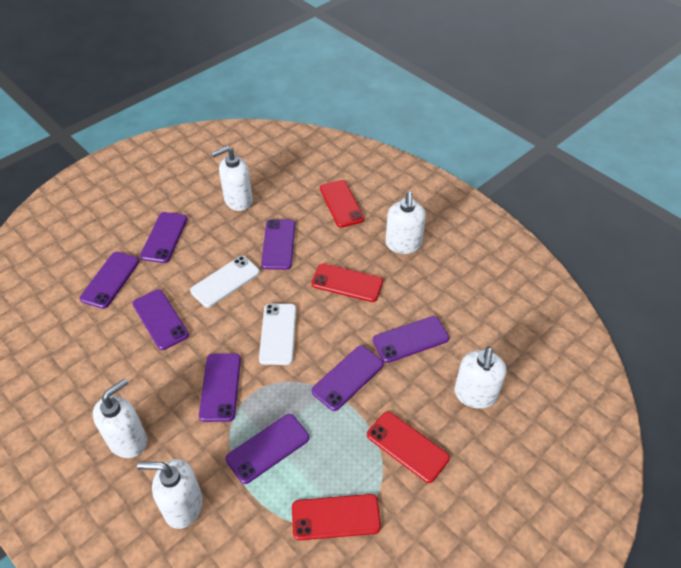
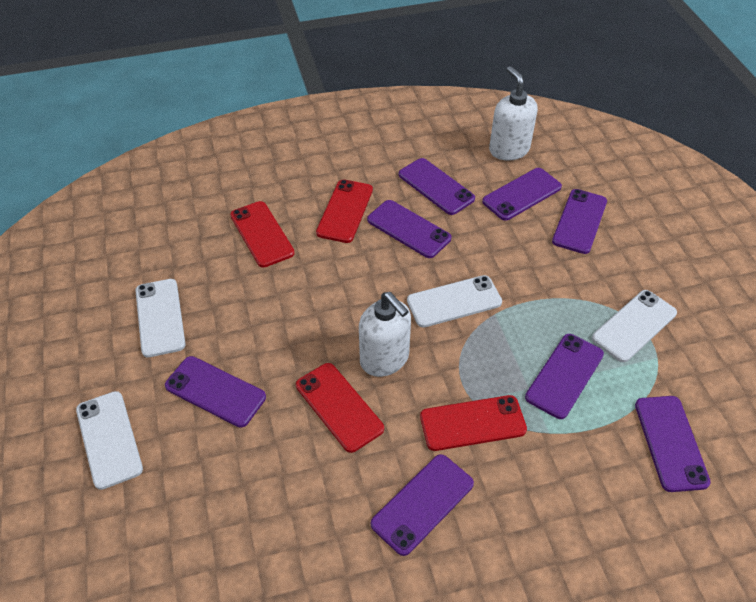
white phone: [190,256,260,308] [259,304,296,365] = 2 -> [76,391,143,490] [135,279,186,357] [407,275,502,328] [592,290,677,362] = 4
white soap dispenser: [93,378,147,458] [137,459,203,529] [211,146,253,211] [385,192,426,254] [455,346,506,409] = 5 -> [359,292,411,377] [489,66,538,161] = 2

